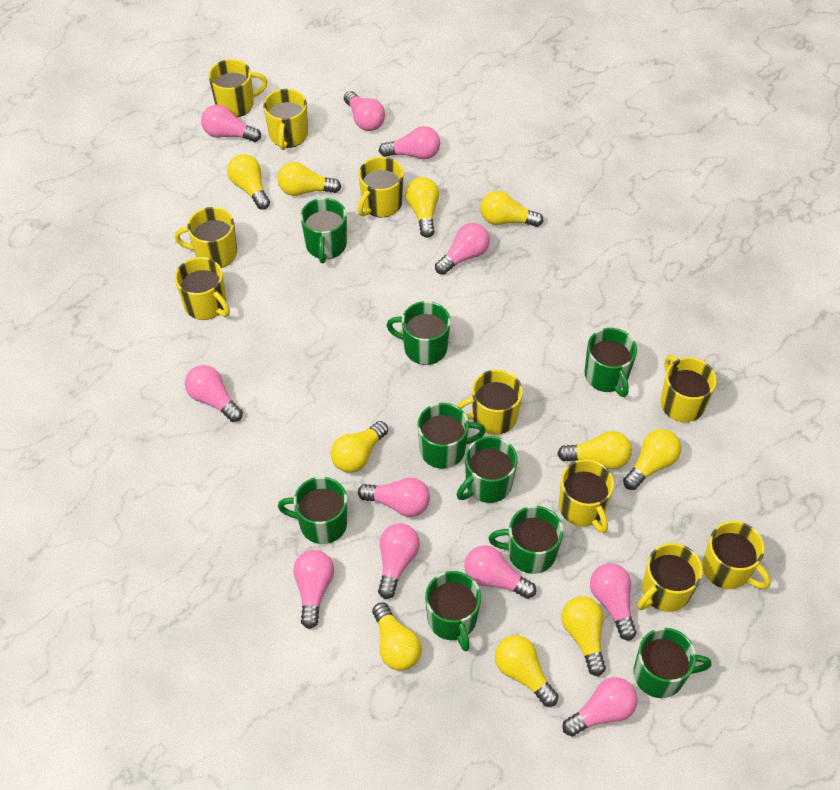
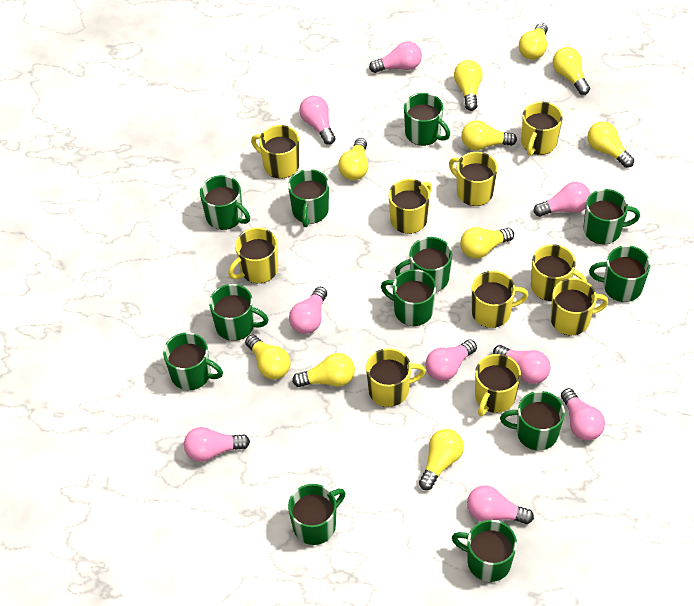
green mug: [278,477,347,544] [300,198,347,263] [386,301,451,365] [417,403,486,469] [425,571,481,652] [457,436,518,503] [489,506,563,574] [585,328,637,397] [634,628,712,698] = 9 -> [163,332,223,390] [200,175,250,230] [209,284,269,341] [288,169,329,227] [288,484,346,545] [381,269,436,326] [395,237,452,292] [404,93,450,146] [452,520,517,582] [500,391,565,450] [583,189,640,244] [589,245,651,302] = 12
pink light bulb: [185,365,243,422] [201,105,261,142] [293,550,334,629] [344,91,385,131] [358,477,430,517] [378,523,420,599] [379,126,440,159] [435,223,490,275] [464,545,536,599] [562,677,638,737] [590,563,637,641] = 11 -> [184,427,250,462] [289,287,327,334] [299,96,335,145] [369,41,422,73] [425,340,477,381] [467,485,534,524] [493,345,551,384] [534,182,591,217] [561,388,605,441] = 9

